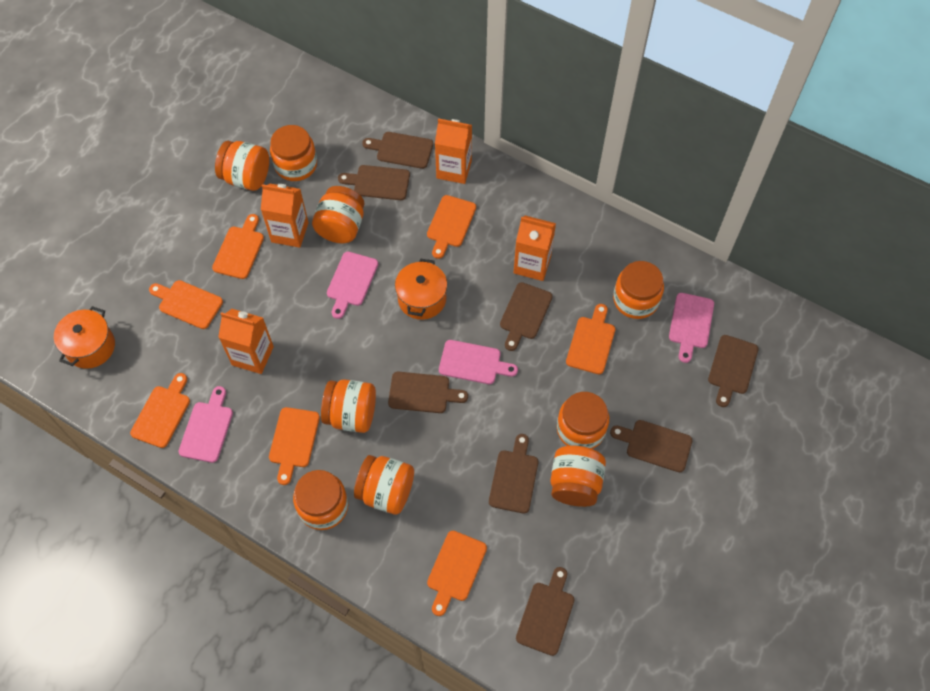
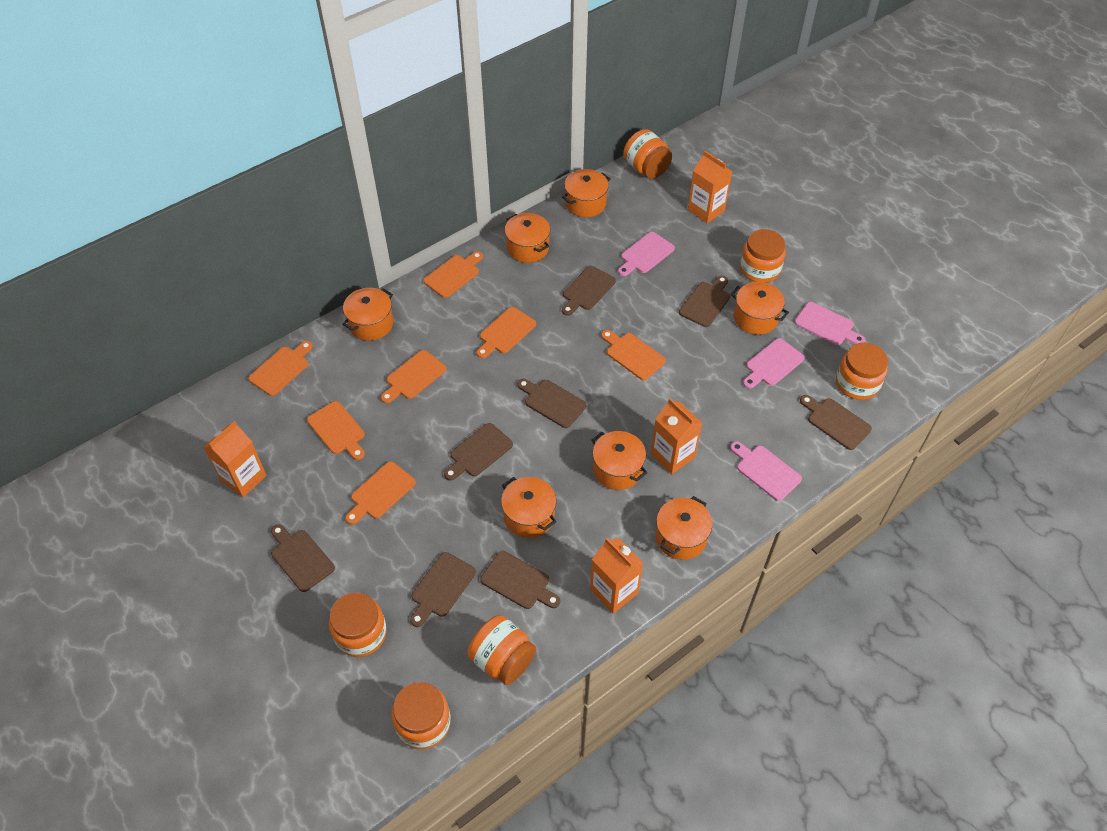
orange jar: [215,141,269,191] [270,125,317,181] [293,470,348,530] [312,186,364,243] [321,379,376,433] [354,455,414,515] [550,446,606,507] [557,392,609,449] [613,261,664,319] = 9 -> [329,592,387,657] [391,682,451,749] [467,615,536,685] [623,129,672,179] [740,229,786,283] [836,342,888,400] = 6
orange pot: [54,306,115,369] [395,259,447,320] = 2 -> [342,288,394,341] [501,477,556,538] [505,213,550,263] [562,169,610,217] [591,431,647,490] [655,496,712,560] [731,282,789,335] = 7

